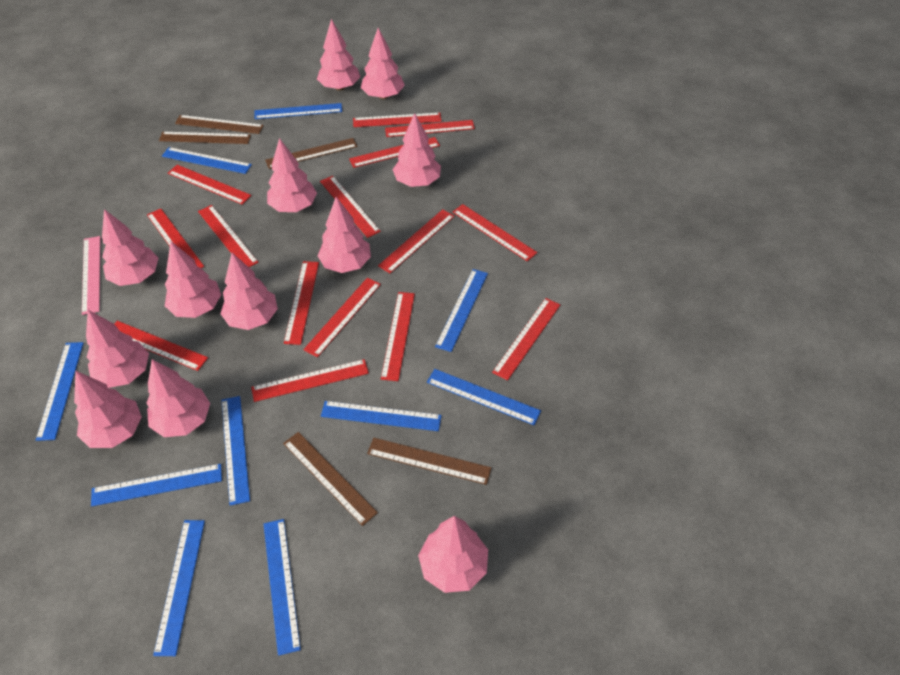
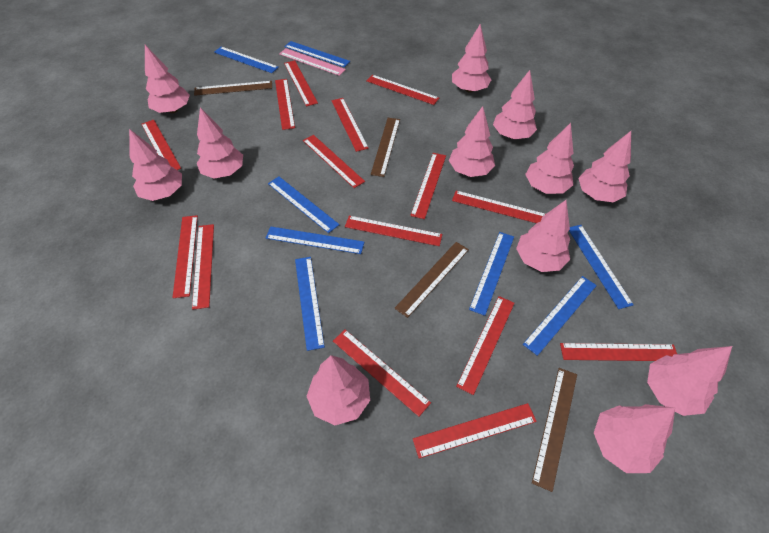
blue ruler: [36,342,84,441] [91,464,222,507] [153,520,205,656] [162,147,252,174] [221,396,250,506] [254,103,342,119] [263,519,301,656] [321,401,442,431] [427,369,541,425] [435,269,488,352] = 10 -> [214,47,279,73] [266,226,364,254] [268,176,340,233] [284,41,350,67] [295,257,325,351] [469,232,514,316] [523,276,597,356] [569,225,634,309] = 8
brown ruler: [159,132,251,144] [175,115,264,134] [265,138,358,169] [283,432,378,526] [367,438,492,485] = 5 -> [194,81,272,96] [371,118,400,177] [394,242,469,318] [532,368,577,492] = 4

